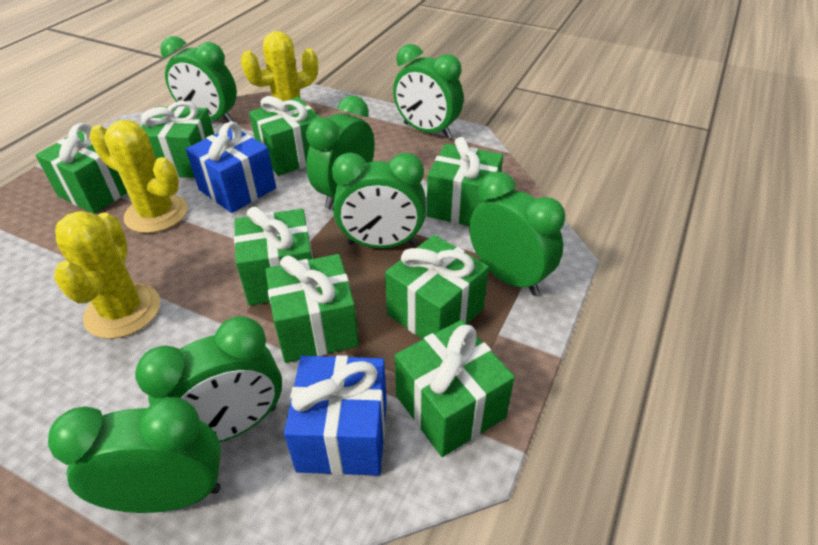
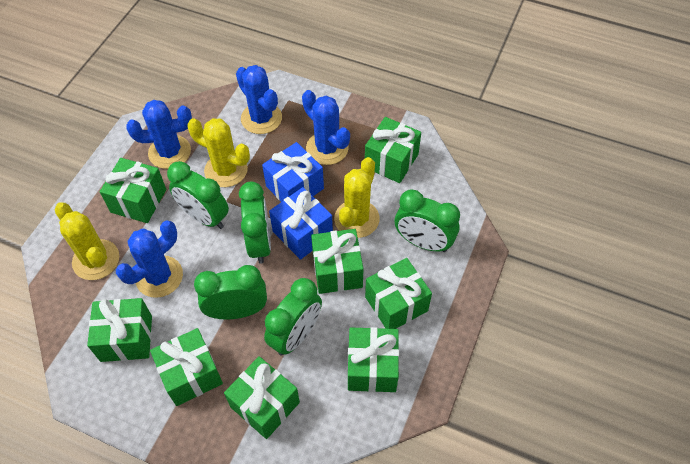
blue cactus: none = 0 -> [116,221,183,298] [126,100,192,169] [236,65,282,134] [302,90,350,165] = 4
green clock: [48,397,221,513] [135,316,282,442] [160,36,237,122] [306,96,375,209] [332,153,426,248] [393,44,464,138] [469,171,565,295] = 7 -> [167,161,229,229] [194,265,267,320] [239,181,271,264] [264,278,322,356] [395,189,460,252] = 5

